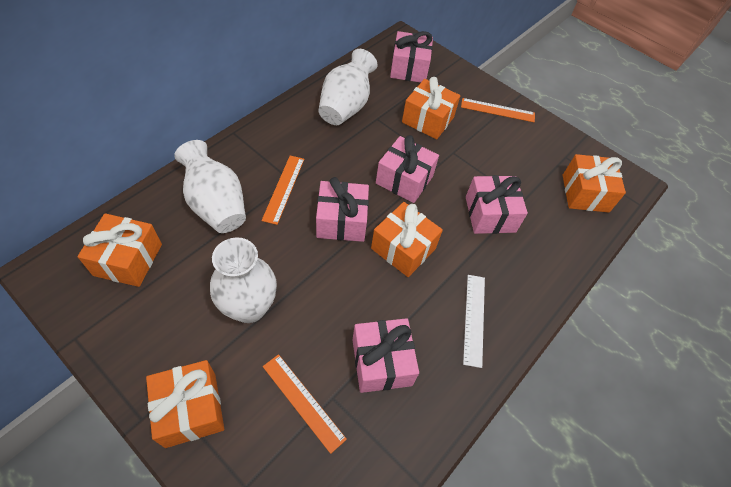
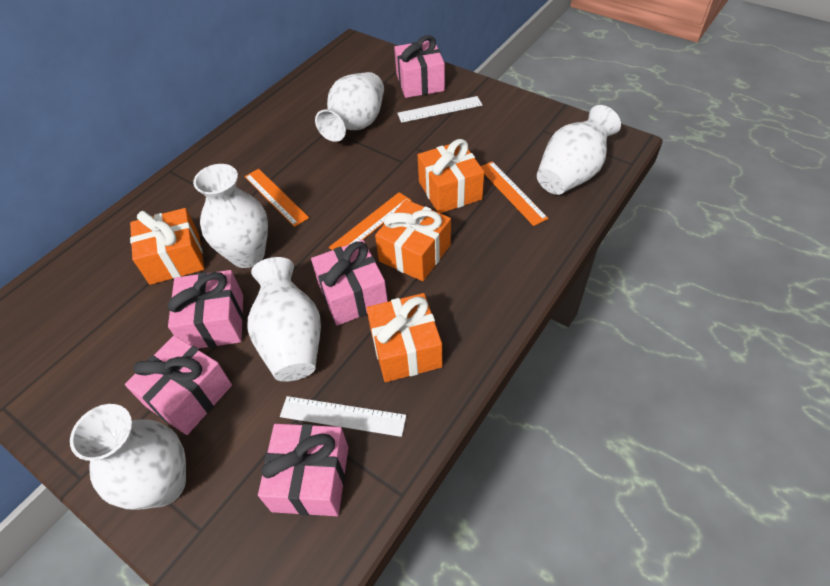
orange gift: [77,213,162,287] [146,360,224,448] [371,202,443,277] [402,77,460,139] [563,154,626,212] = 5 -> [130,208,204,285] [366,293,442,382] [375,200,451,281] [418,139,484,213] = 4
white ruler: [463,275,485,368] = 1 -> [280,396,406,437] [397,96,482,123] = 2
white vase: [174,140,246,233] [210,237,277,323] [318,49,377,125] = 3 -> [70,404,186,510] [193,164,268,268] [248,257,321,382] [315,72,384,142] [537,105,621,195] = 5

